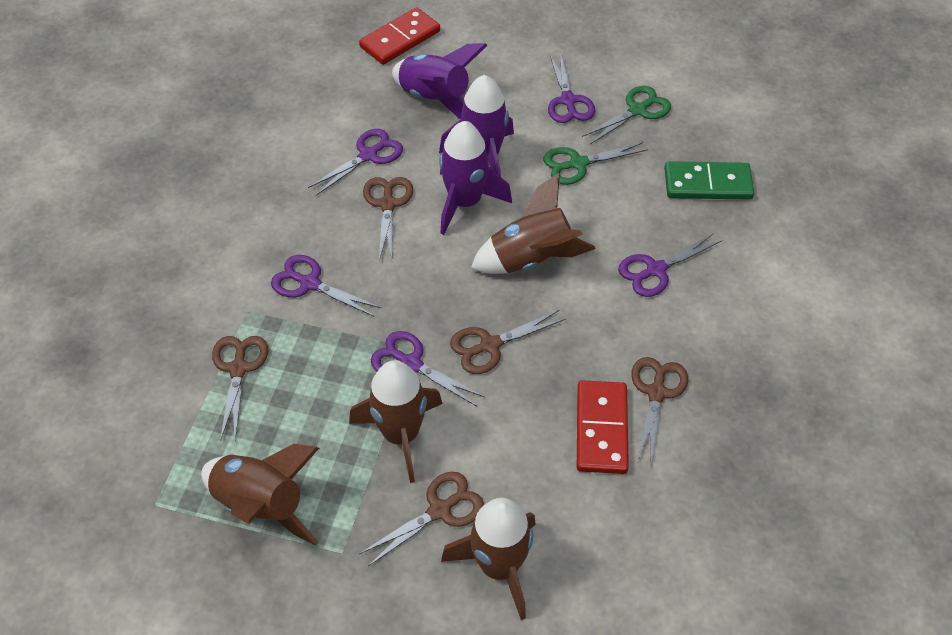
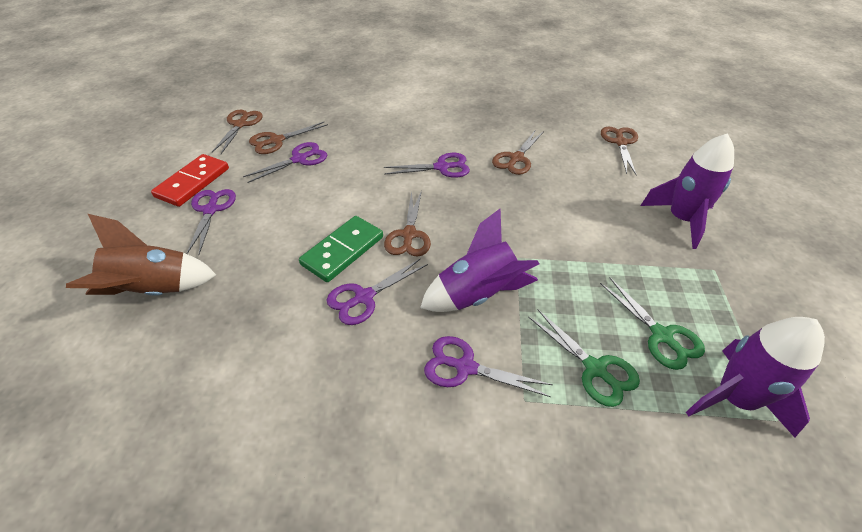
brown rocket: [201,444,319,545] [349,360,443,483] [441,498,536,620] [471,173,596,274] = 4 -> [66,214,216,296] = 1
red domino: [359,7,440,65] [577,380,629,474] = 2 -> [151,154,229,207] = 1

